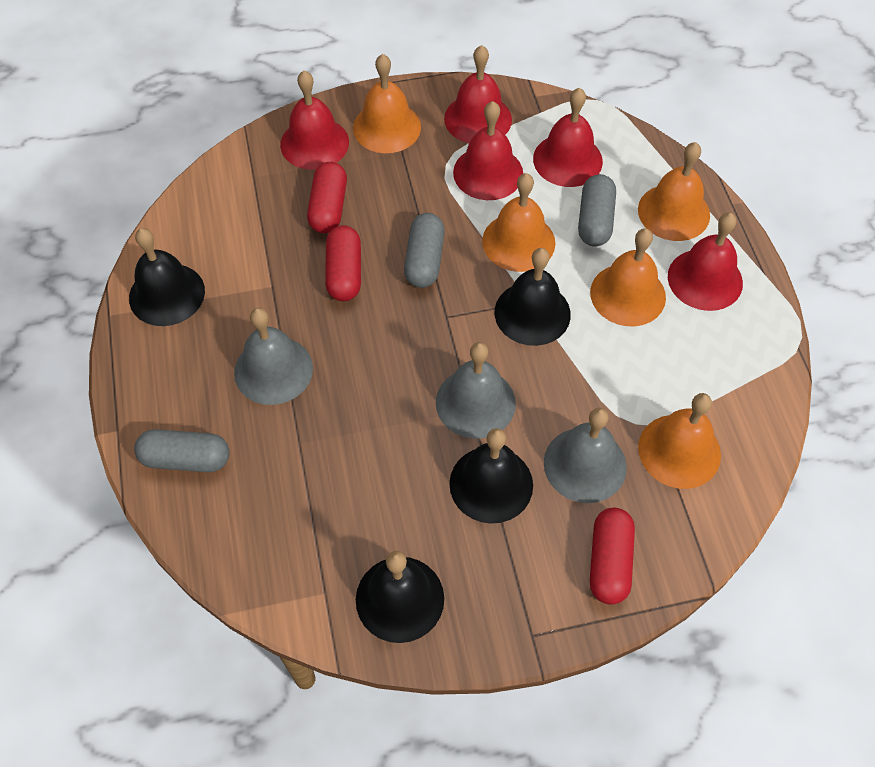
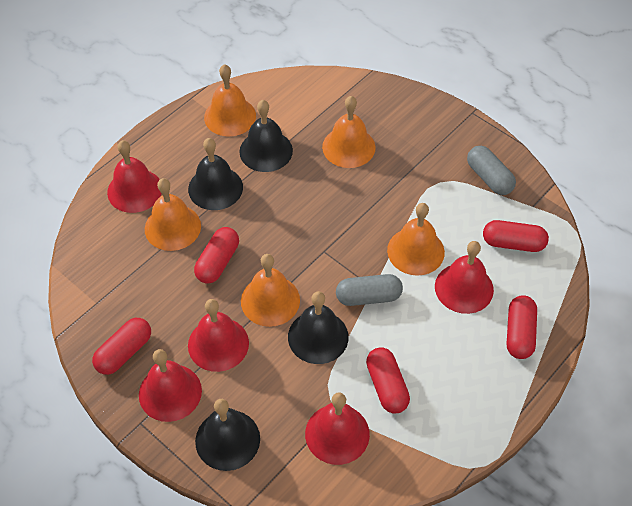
grey bell: [234,308,313,405] [436,342,516,439] [544,408,627,503] = 3 -> none = 0
grey capsule: [134,429,229,472] [404,213,445,288] [578,174,616,246] = 3 -> [336,274,403,306] [467,146,516,195] = 2
red capsule: [307,162,347,233] [325,225,361,301] [590,508,635,605] = 3 -> [92,318,151,375] [194,227,239,284] [366,347,410,414] [483,220,549,252] [507,295,537,359] = 5

